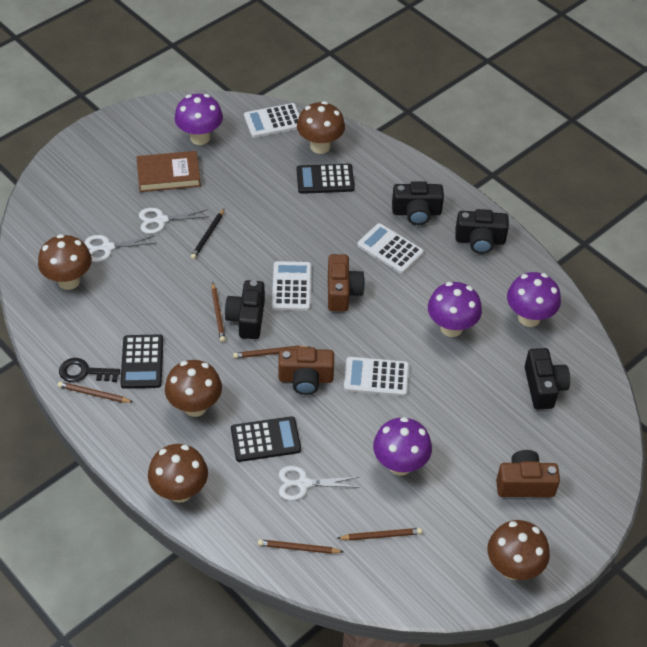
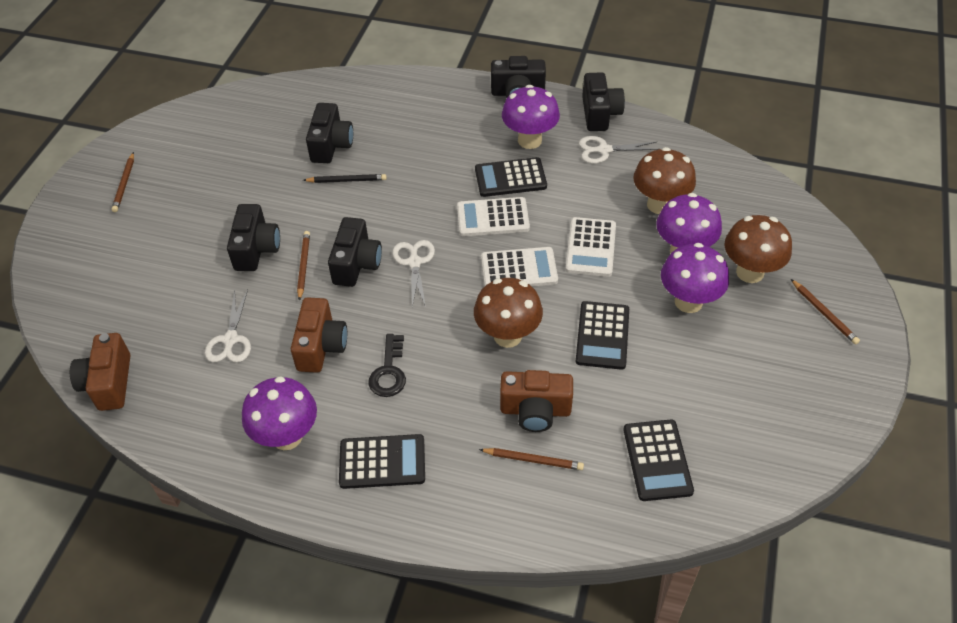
black calculator: [120,334,163,389] [231,416,301,462] [296,164,355,194] = 3 -> [339,434,425,489] [475,157,547,197] [576,301,629,370] [623,419,694,501] = 4
black camera: [225,280,265,339] [392,181,444,225] [455,209,509,254] [525,348,570,410] = 4 -> [227,204,280,271] [306,103,353,163] [328,217,382,287] [491,56,546,98] [582,72,625,131] = 5
brown book: [137,151,201,192] = 1 -> none = 0
brown mushroom: [38,234,92,290] [148,444,208,503] [165,360,222,417] [297,101,345,154] [488,520,550,580] = 5 -> [474,278,543,348] [633,147,696,214] [725,215,792,283] = 3
brown pencil: [58,382,133,403] [211,282,226,342] [233,346,308,358] [258,539,344,554] [337,528,422,540] = 5 -> [112,152,134,212] [297,231,310,301] [479,448,584,470] [791,279,860,344] = 4
white calculator: [244,103,300,138] [272,261,311,311] [344,357,409,396] [357,223,424,274] = 4 -> [457,197,530,236] [481,247,558,286] [565,217,616,277] = 3

